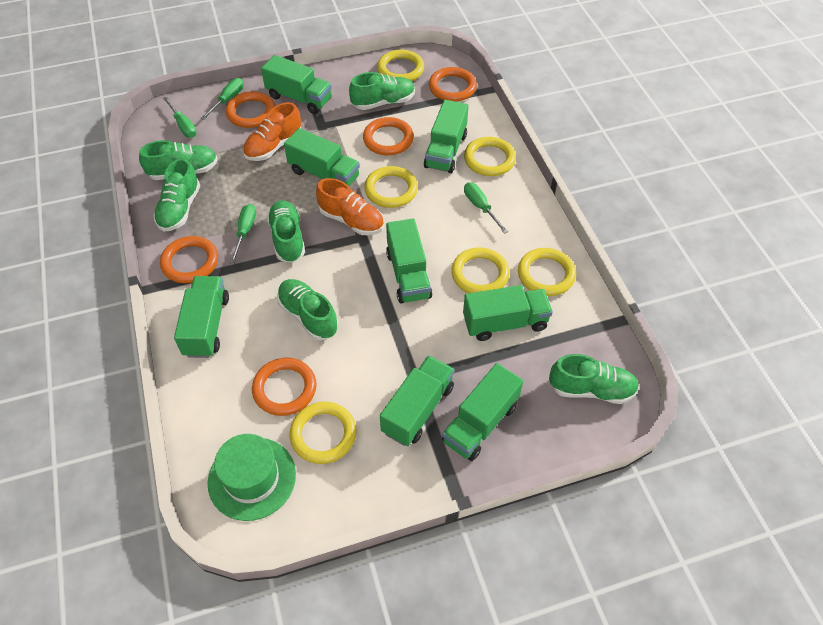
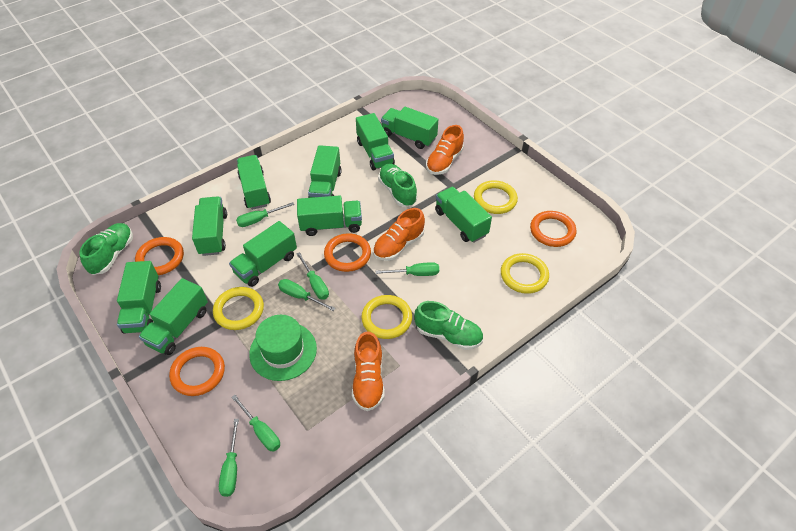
green screwdriver: [163,97,197,138] [201,78,244,120] [230,204,256,264] [464,182,508,234] = 4 -> [219,419,239,497] [231,395,280,452] [236,202,294,227] [278,279,335,311] [296,252,329,300] [376,262,439,276] = 6
green shoe: [139,140,218,180] [153,158,200,232] [267,200,305,263] [277,279,338,340] [349,72,415,110] [549,354,639,404] = 6 -> [79,223,133,275] [378,164,417,207] [414,301,483,350] = 3
green truck: [174,276,229,358] [261,55,332,114] [284,128,360,186] [380,355,455,446] [386,219,432,303] [424,100,469,173] [442,363,523,461] [463,285,553,341] = 8 -> [117,261,161,334] [139,278,208,355] [192,196,227,256] [229,221,297,287] [237,155,271,210] [297,196,362,236] [308,145,342,198] [356,113,395,170] [381,107,438,149] [435,187,492,243] = 10
orange ring: [160,236,218,283] [226,91,275,128] [252,358,317,416] [363,117,414,155] [429,67,477,102] = 5 -> [135,237,184,275] [169,347,225,396] [324,233,371,272] [530,211,576,247] = 4
orange shoe: [243,102,301,161] [316,178,384,235] = 2 -> [352,331,385,411] [373,208,425,261] [426,125,464,175] = 3
yellow ring: [290,402,357,464] [364,166,418,208] [377,50,424,81] [451,247,510,293] [464,137,516,176] [518,248,576,296] = 6 -> [213,287,264,330] [361,295,412,339] [474,180,518,214] [501,253,549,294] = 4

